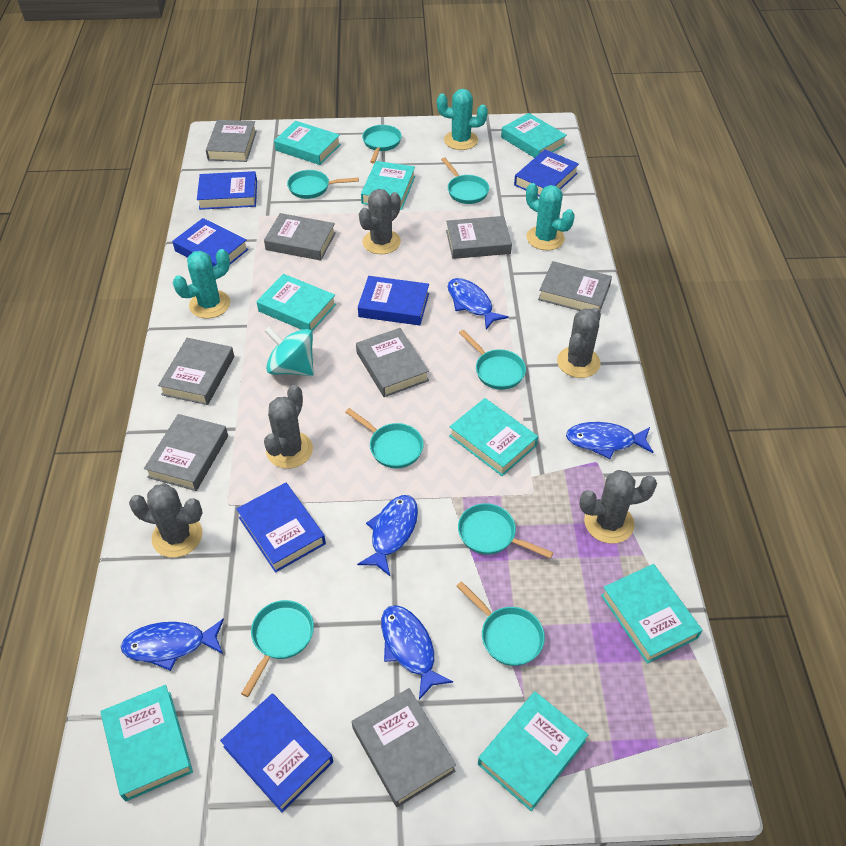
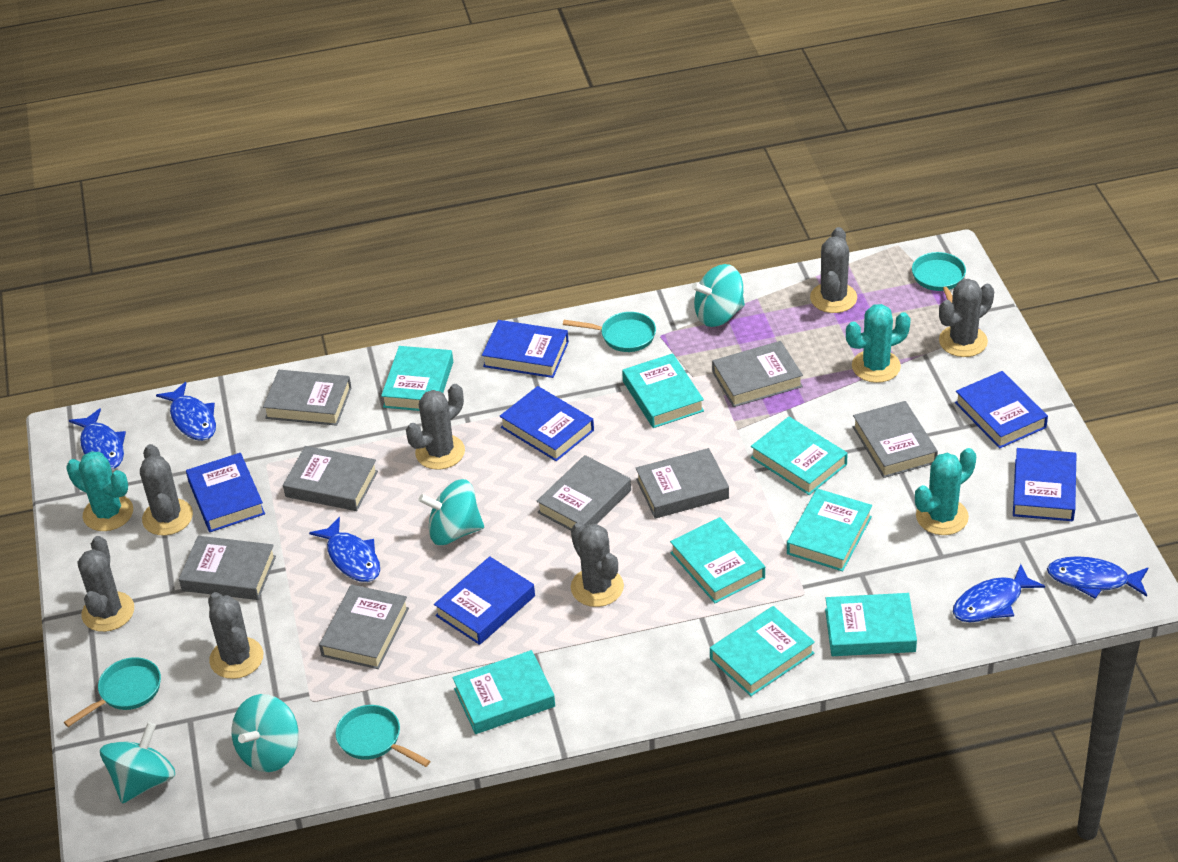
grey cactus: [129,484,203,558] [264,385,313,469] [359,189,401,254] [557,308,601,378] [579,470,657,544] = 5 -> [78,536,134,632] [140,444,193,536] [208,592,263,679] [406,384,465,470] [571,522,624,607] [810,227,857,313] [939,279,994,357] = 7
turquoise pan: [241,600,314,697] [287,170,359,199] [345,408,424,468] [362,125,402,163] [441,157,489,204] [456,581,545,666] [458,503,553,558] [459,330,526,390] = 8 -> [64,657,161,727] [336,705,430,767] [563,312,656,352] [912,252,966,303] = 4
turquoise spinning top: [265,326,314,376] = 1 -> [100,722,175,804] [232,694,299,772] [418,479,484,545] [692,264,745,327] = 4

